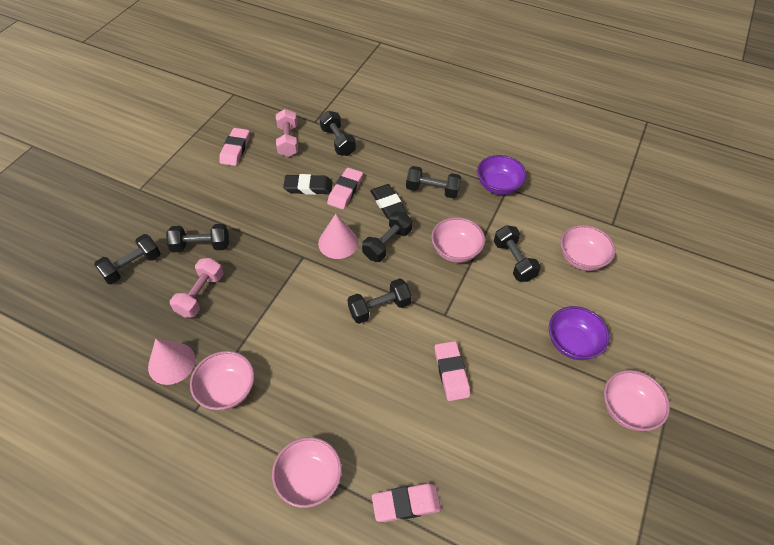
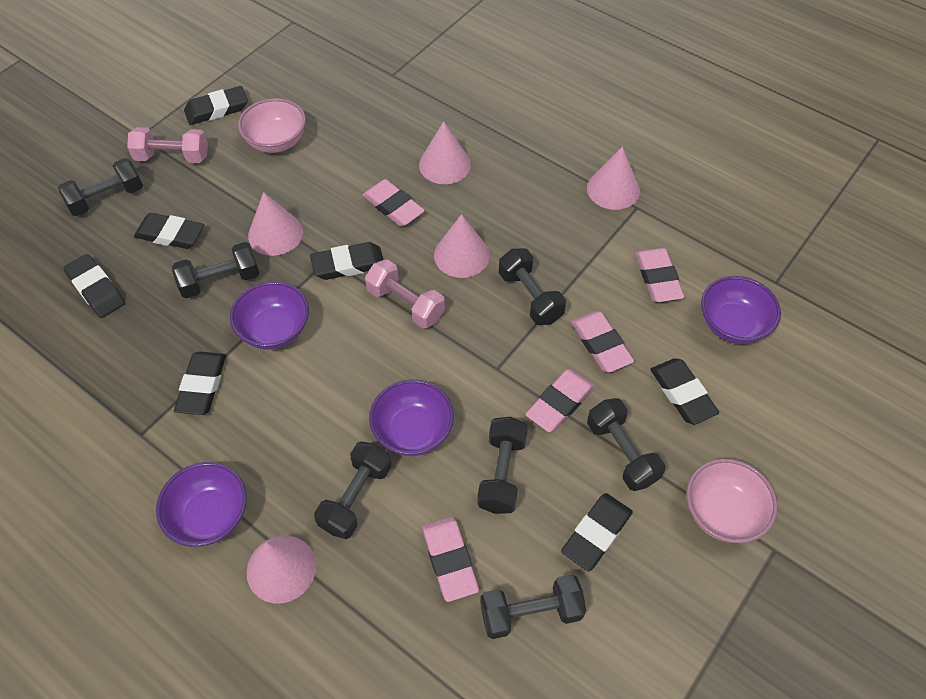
black eraser: [283,174,332,195] [370,184,407,219] = 2 -> [63,254,125,318] [134,213,204,249] [174,352,226,415] [184,86,248,125] [310,242,383,280] [561,493,633,571] [650,358,719,424] = 7
pink bowl: [190,351,255,410] [272,437,342,508] [431,217,485,263] [560,225,615,271] [604,370,670,431] = 5 -> [238,98,306,153] [686,459,778,543] = 2
pink cone: [148,339,195,385] [318,214,358,259] = 2 -> [247,536,316,604] [248,192,303,256] [419,121,471,184] [434,214,490,278] [587,147,640,210] = 5
pink eraser: [219,128,249,166] [327,168,363,209] [372,484,441,522] [435,341,470,401] = 4 -> [363,179,425,227] [422,517,479,602] [525,369,594,432] [571,311,634,372] [636,248,684,302] = 5
purple bowl: [477,155,527,195] [549,306,610,360] = 2 -> [156,462,247,547] [230,281,309,350] [369,379,454,456] [701,276,781,344] = 4

